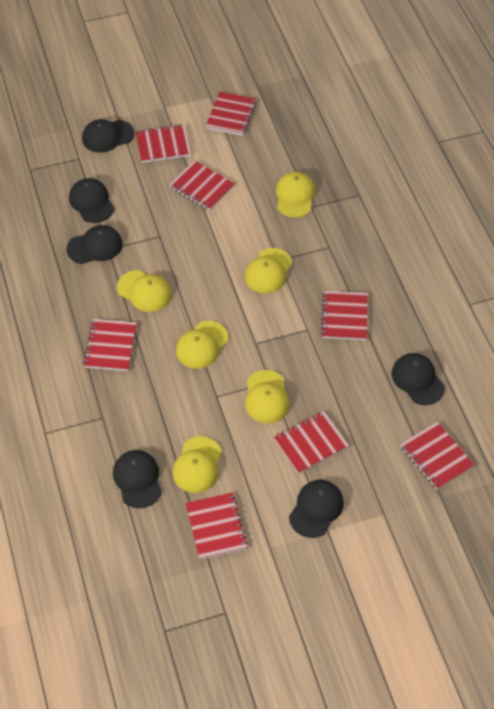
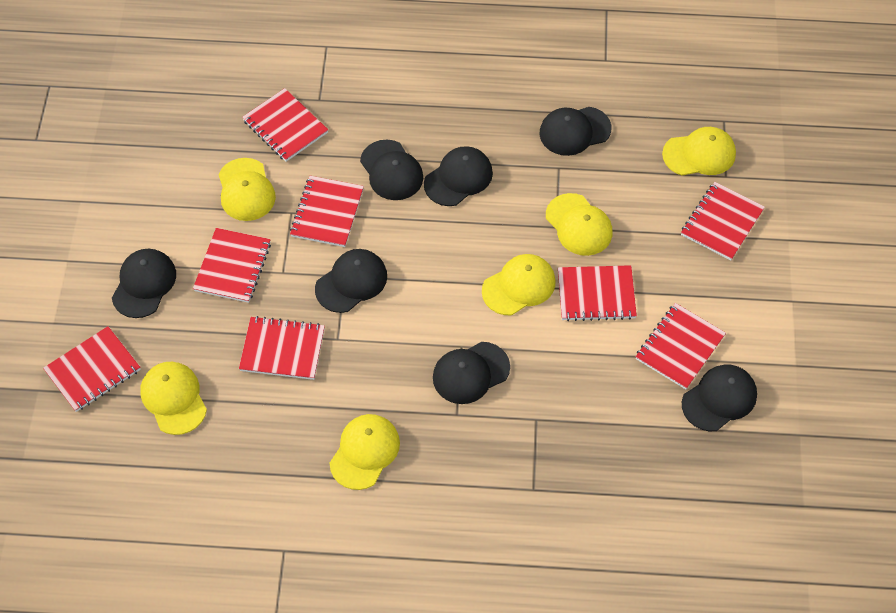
black cap: [66,225,123,264] [69,178,114,223] [82,119,134,153] [113,450,162,508] [289,480,344,538] [391,353,445,405] = 6 -> [112,249,176,318] [315,249,387,313] [360,140,423,200] [424,146,493,206] [433,342,510,404] [539,107,612,156] [682,365,757,431] = 7

